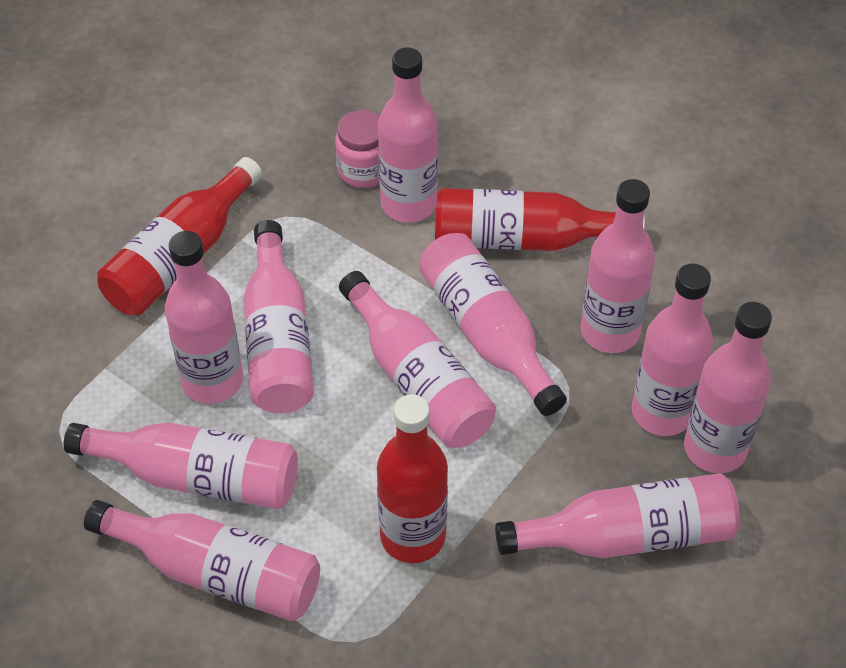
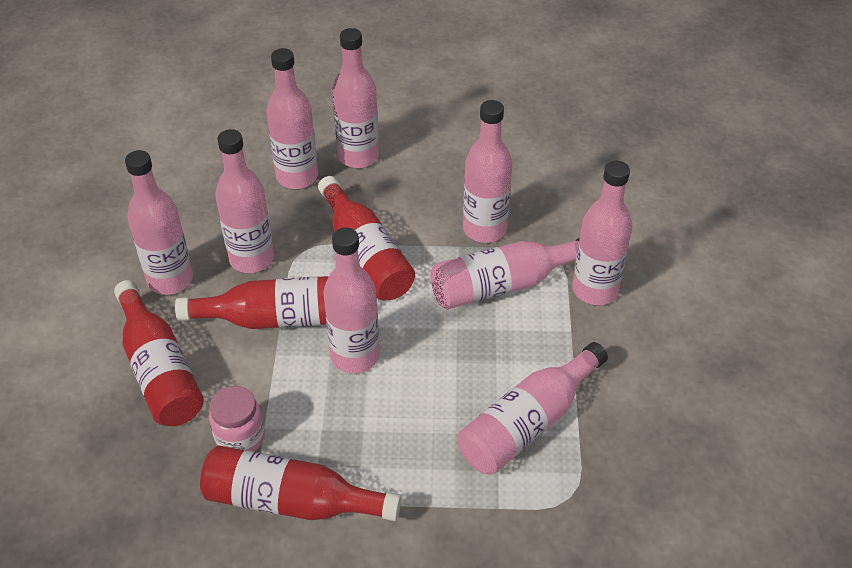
pink bottle: [64,422,298,509] [84,500,320,621] [165,231,243,404] [243,220,314,413] [339,271,496,448] [378,47,438,223] [419,233,567,416] [495,473,740,558] [580,179,655,353] [632,264,713,436] [684,302,772,473] = 11 -> [125,150,193,295] [215,129,274,273] [266,48,318,189] [323,228,379,374] [332,28,379,168] [430,238,579,309] [458,342,608,474] [463,100,512,243] [572,161,632,305] = 9
red bottle: [97,157,262,316] [377,394,448,563] [435,188,645,251] = 3 -> [114,280,204,426] [175,276,329,329] [200,445,401,521] [318,176,415,301] = 4

